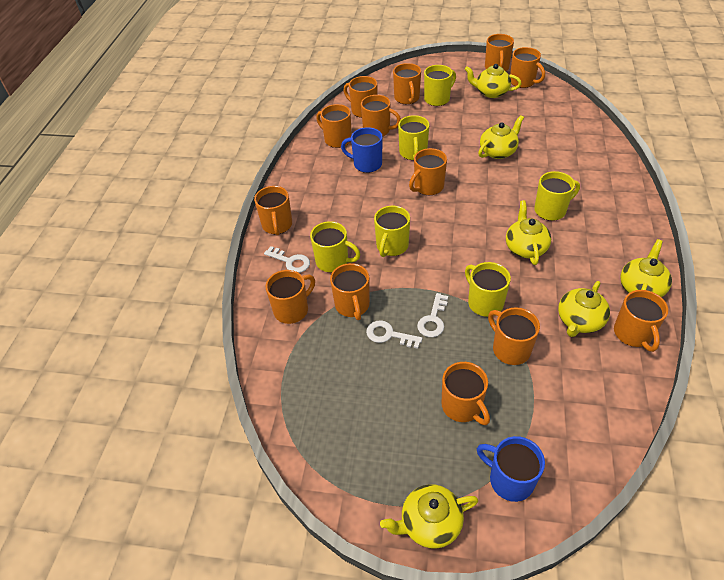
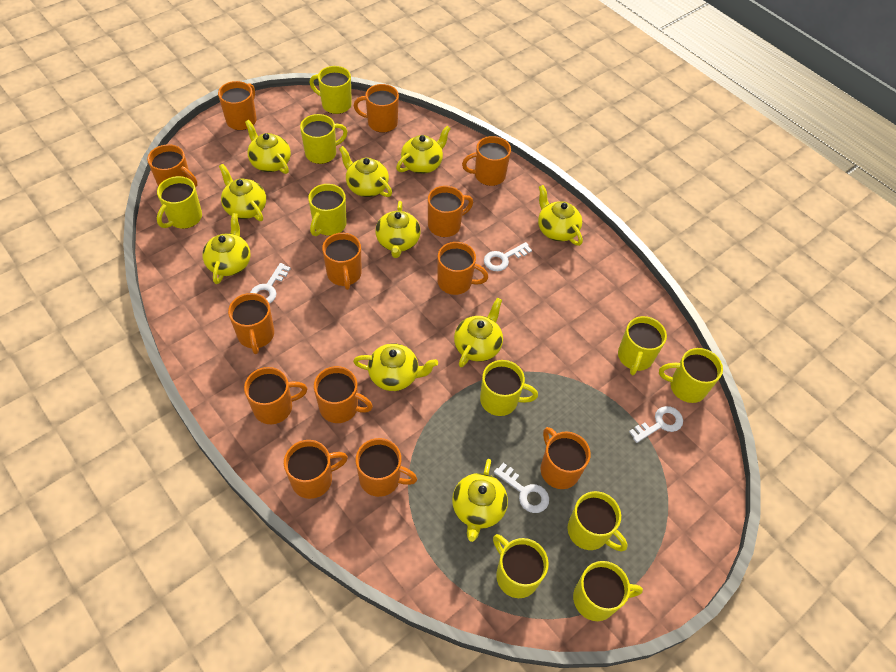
blue mug: [341,127,383,173] [477,436,545,502] = 2 -> none = 0
white key: [264,246,310,273] [366,320,422,349] [417,293,448,337] = 3 -> [250,263,291,304] [484,242,532,271] [494,463,549,513] [629,406,683,443] = 4
yellow mug: [310,221,361,273] [374,206,410,257] [398,115,429,160] [424,65,456,106] [465,262,511,317] [534,171,580,221] = 6 -> [157,176,202,229] [300,114,348,164] [308,184,347,236] [309,66,352,114] [480,360,538,416] [493,534,549,598] [568,491,628,551] [573,561,643,621] [618,316,667,375] [659,348,723,403] = 10
yellow teapot: [380,484,478,549] [465,64,522,98] [478,115,524,159] [506,200,551,265] [558,281,610,337] [620,239,672,297] = 6 -> [202,213,251,284] [219,164,266,221] [245,120,291,174] [339,146,392,197] [353,343,438,391] [375,201,421,258] [396,126,451,174] [452,459,508,542] [454,298,503,367] [538,185,583,246] = 10

